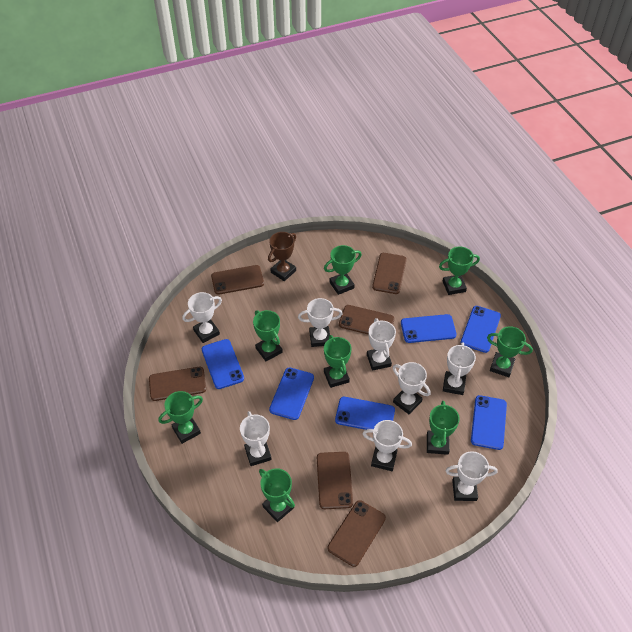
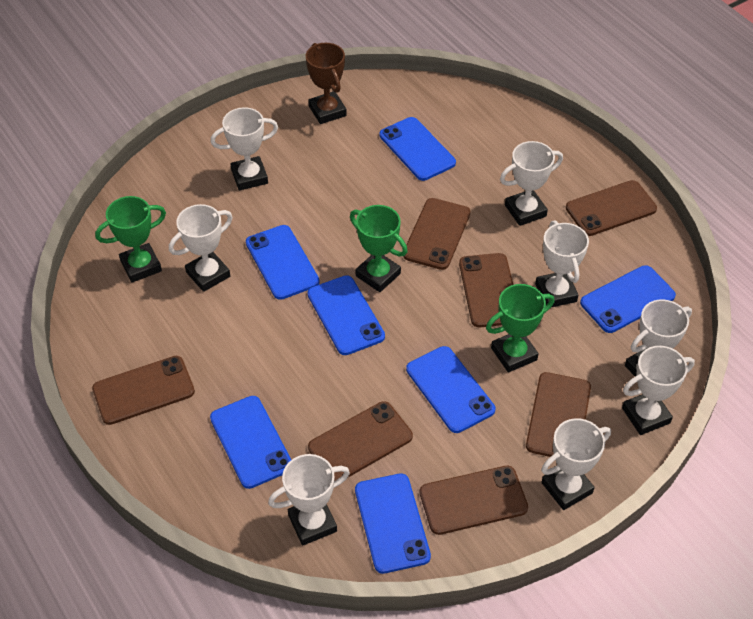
blue phone: [202,339,244,389] [269,367,314,420] [335,397,395,430] [401,314,457,343] [461,306,501,353] [471,395,507,450] = 6 -> [210,396,291,489] [246,225,319,300] [308,275,385,355] [355,473,431,574] [380,117,456,181] [406,346,495,433] [580,265,676,333] = 7
brown phone: [149,367,206,401] [211,265,264,295] [317,452,353,509] [328,500,386,567] [339,305,394,335] [372,253,407,294] = 6 -> [92,356,195,425] [308,401,413,481] [403,198,471,270] [420,466,528,535] [459,253,513,327] [526,372,591,457] [566,180,657,236] = 7
green trophy: [158,391,203,444] [253,310,283,361] [259,468,295,522] [324,245,362,295] [324,335,352,388] [427,401,460,455] [439,247,480,295] [487,326,533,377] = 8 -> [95,196,166,283] [350,205,408,292] [486,284,554,372] = 3

